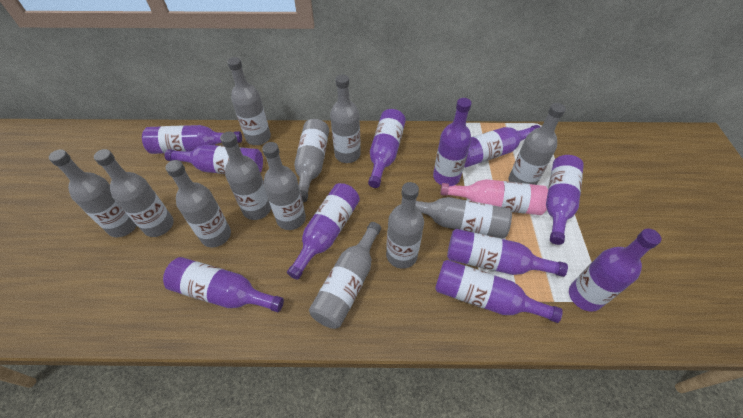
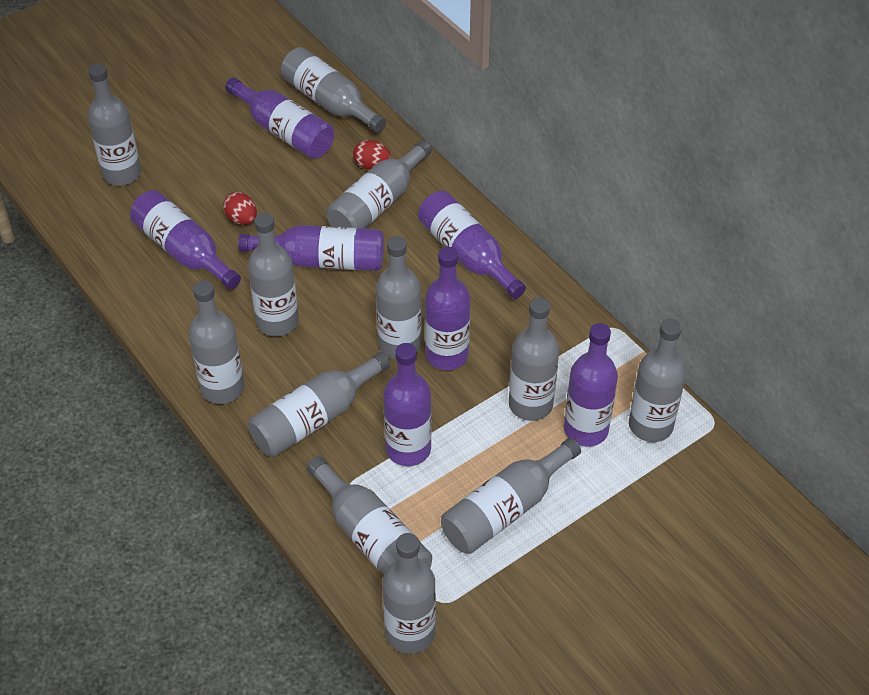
pink bottle: [440,179,550,215] = 1 -> none = 0
purple bottle: [142,125,242,154] [163,257,284,312] [165,145,263,174] [287,183,360,280] [368,109,406,188] [433,98,472,185] [435,260,563,323] [447,229,568,277] [464,125,540,167] [547,155,584,245] [569,229,661,312] = 11 -> [130,190,241,289] [225,77,334,159] [238,225,384,271] [383,343,432,466] [418,191,526,299] [425,247,470,370] [564,323,618,447] = 7
red egg: none = 0 -> [223,192,257,225] [353,140,391,169] = 2

